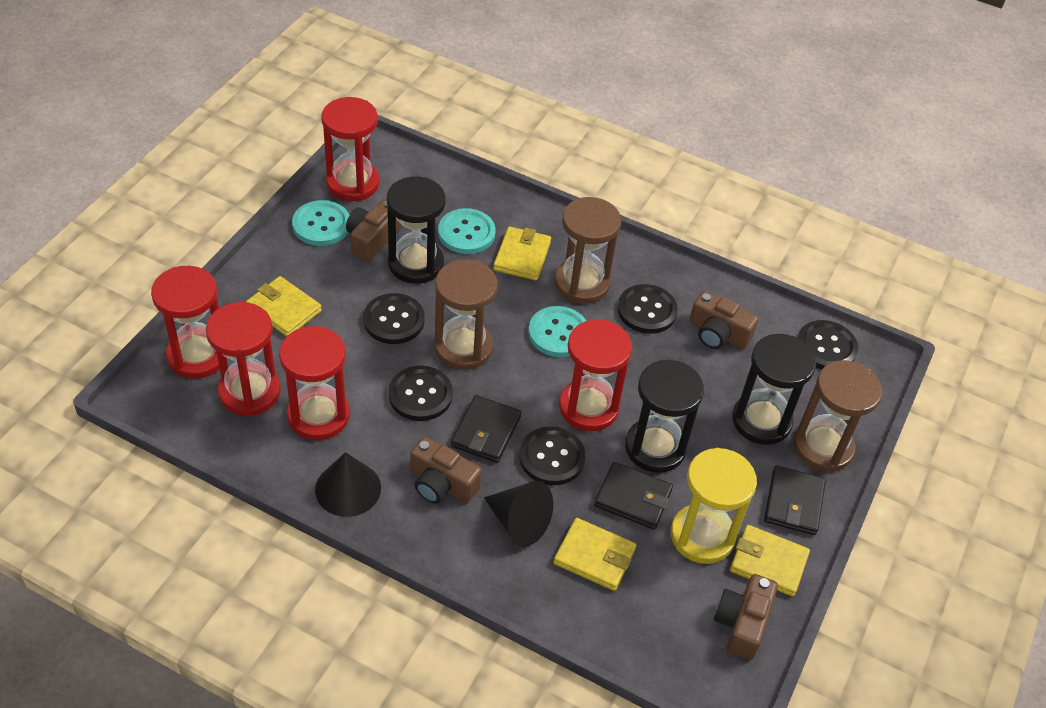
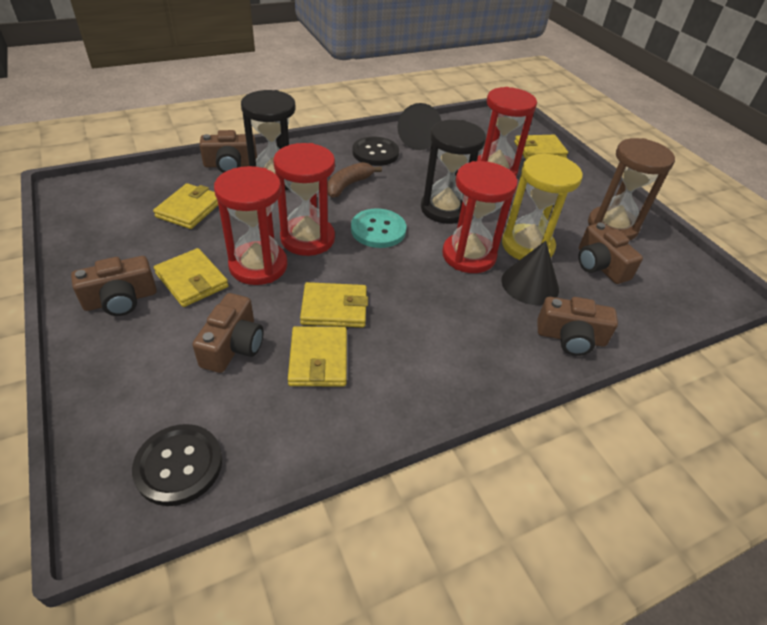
black button: [363,293,425,344] [389,366,453,421] [519,426,585,485] [617,284,678,334] [797,320,858,369] = 5 -> [132,424,222,506] [352,136,399,166] = 2
black hourglass: [387,177,446,284] [625,359,704,473] [732,334,816,445] = 3 -> [241,90,296,191] [421,120,486,224] = 2
black wallet: [451,395,521,463] [594,462,673,529] [764,465,826,535] = 3 -> none = 0
brown banana: none = 0 -> [327,162,382,198] = 1
brown camera: [346,199,402,262] [410,437,482,504] [689,291,759,349] [714,574,778,660] = 4 -> [71,256,157,316] [193,293,264,373] [199,130,257,173] [537,297,618,356] [578,223,643,284] = 5
brown hourglass: [434,259,498,370] [554,197,621,304] [793,360,882,472] = 3 -> [588,138,675,241] = 1
red hourglass: [151,266,220,378] [206,302,281,416] [279,326,350,440] [321,97,379,201] [559,319,632,431] = 5 -> [214,166,288,285] [273,143,335,256] [442,161,518,273] [477,87,537,176] = 4
turquoise button: [292,200,349,246] [438,208,496,254] [528,306,586,357] = 3 -> [351,208,406,248] = 1
yellow wallet: [246,276,322,337] [493,227,551,280] [554,518,636,591] [730,525,810,597] = 4 -> [153,183,218,229] [154,248,229,307] [288,326,347,386] [300,282,368,328] [514,135,568,159] = 5

